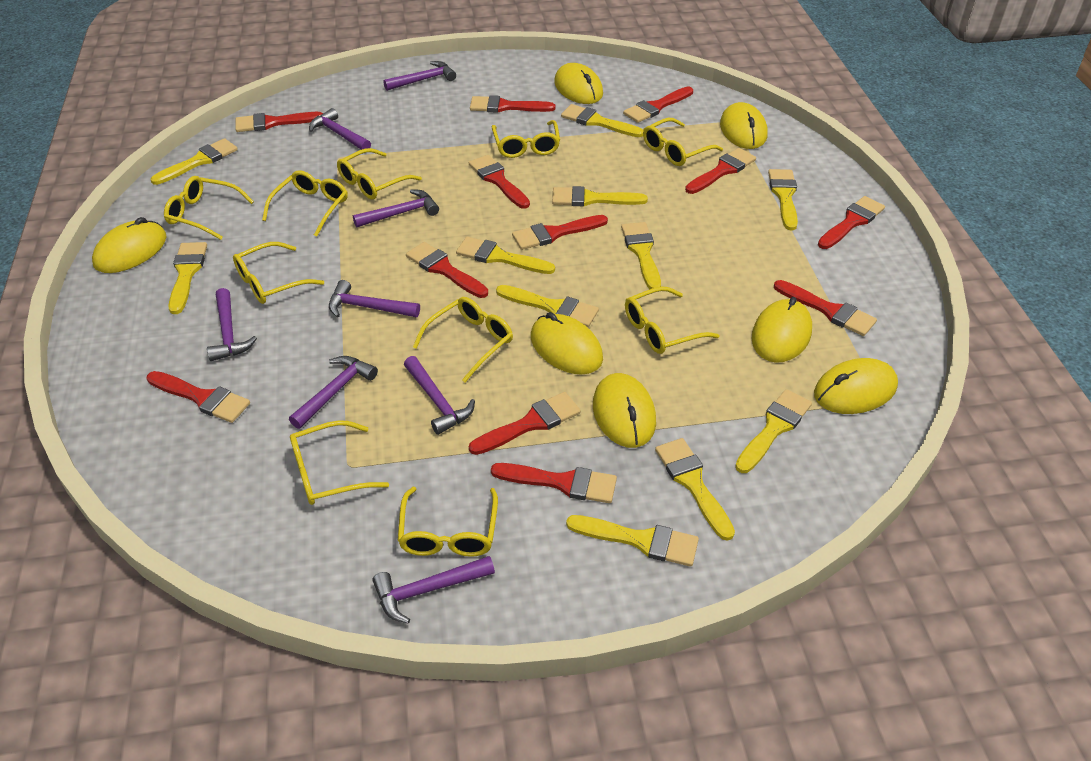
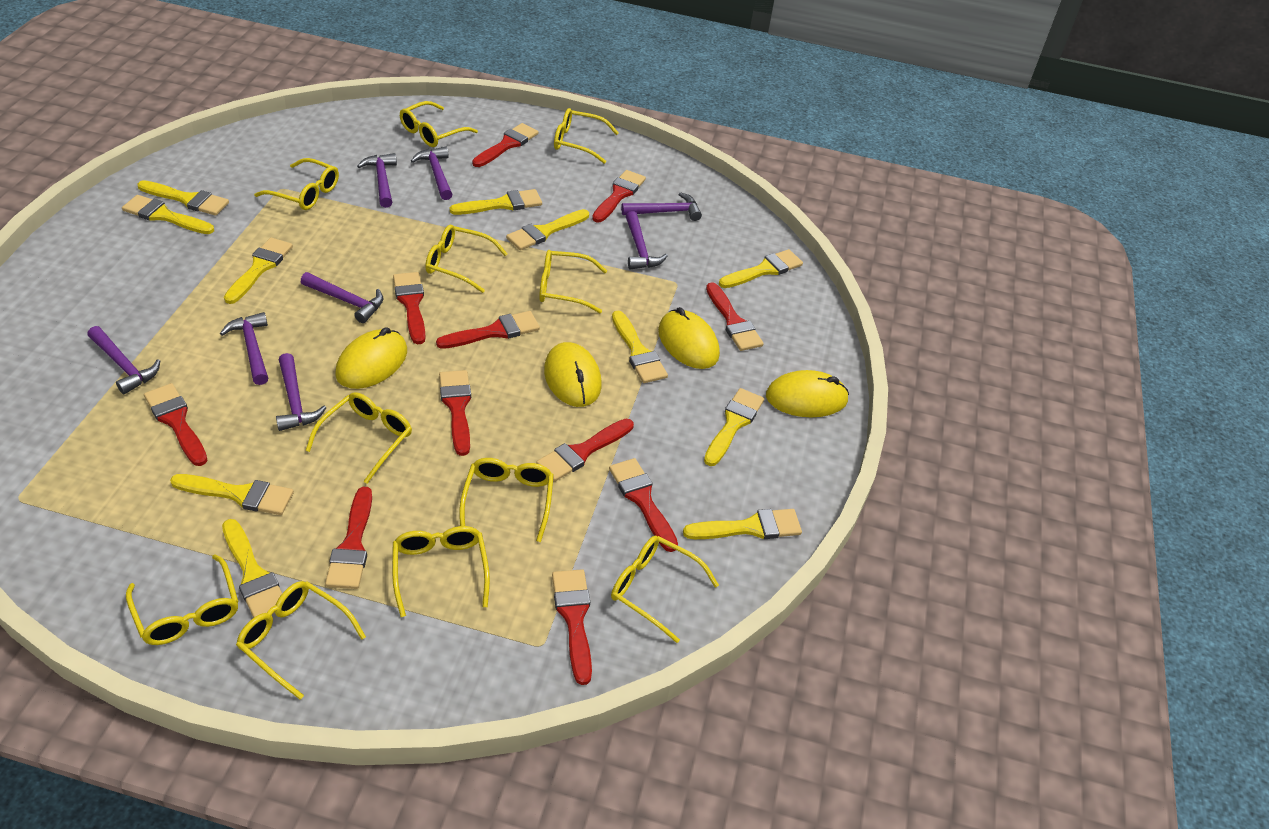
red brush: [147,371,250,423] [235,112,323,132] [406,242,488,298] [469,155,530,209] [469,392,581,455] [470,95,555,113] [491,463,617,503] [512,215,608,250] [623,86,693,123] [685,148,756,194] [774,280,877,336] [818,196,885,249] = 12 -> [144,383,208,466] [325,487,372,589] [393,272,426,344] [436,311,540,349] [439,370,471,456] [472,123,539,167] [536,419,634,482] [552,569,592,685] [592,170,646,223] [609,458,678,552] [706,282,764,351] = 11
yellow glasses: [164,176,254,240] [233,242,324,304] [262,170,348,237] [290,420,389,505] [337,148,422,199] [398,487,498,557] [413,297,513,382] [492,120,560,158] [625,287,720,354] [643,118,723,166] = 10 -> [126,554,238,645] [236,581,366,700] [254,158,339,210] [305,392,412,484] [392,526,490,617] [400,101,478,147] [425,225,508,293] [459,458,554,542] [539,250,607,313] [554,108,619,164] [611,536,719,643] = 11
yellow mouse: [92,217,166,273] [531,312,603,375] [554,63,603,104] [593,373,656,448] [720,102,768,149] [752,297,812,363] [814,358,898,414] = 7 -> [335,327,407,389] [544,342,602,407] [658,307,720,369] [766,370,849,417] = 4

